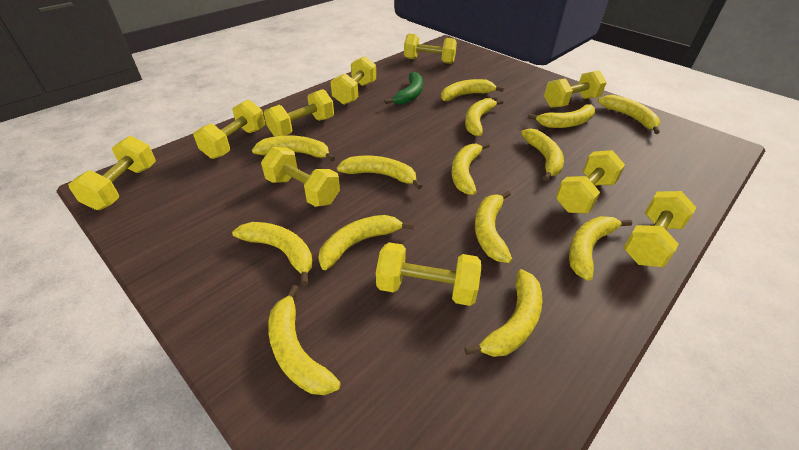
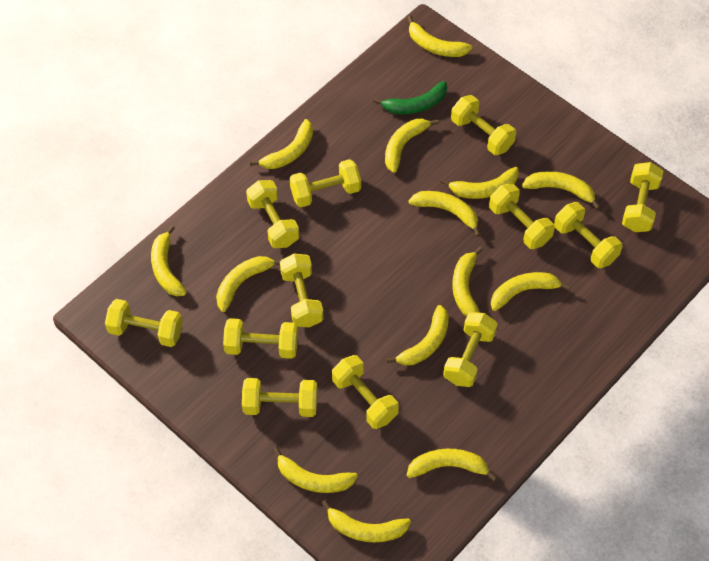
yellow dumbbell: [68,136,156,210] [193,100,265,159] [261,147,340,207] [264,89,334,137] [330,56,376,105] [376,242,481,306] [404,34,457,64] [544,70,607,108] [556,150,625,214] [623,191,696,267] = 10 -> [105,299,183,347] [223,318,298,359] [242,378,317,417] [246,180,299,248] [280,253,324,328] [290,159,361,207] [332,355,399,429] [443,312,498,387] [451,95,516,155] [489,183,555,249] [554,202,622,268] [622,162,663,232] = 12

